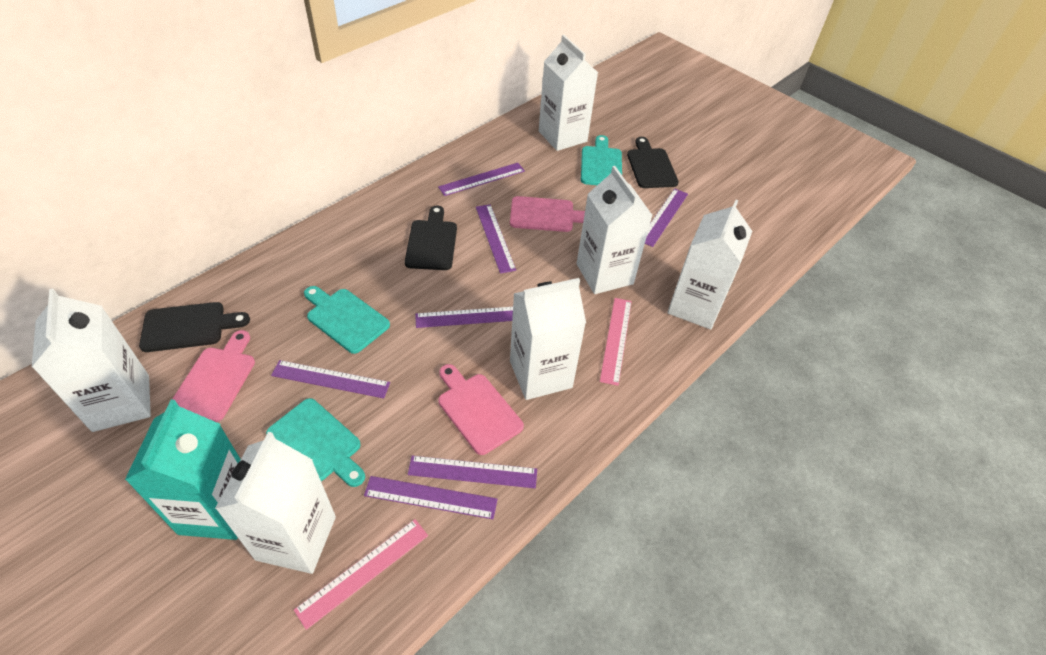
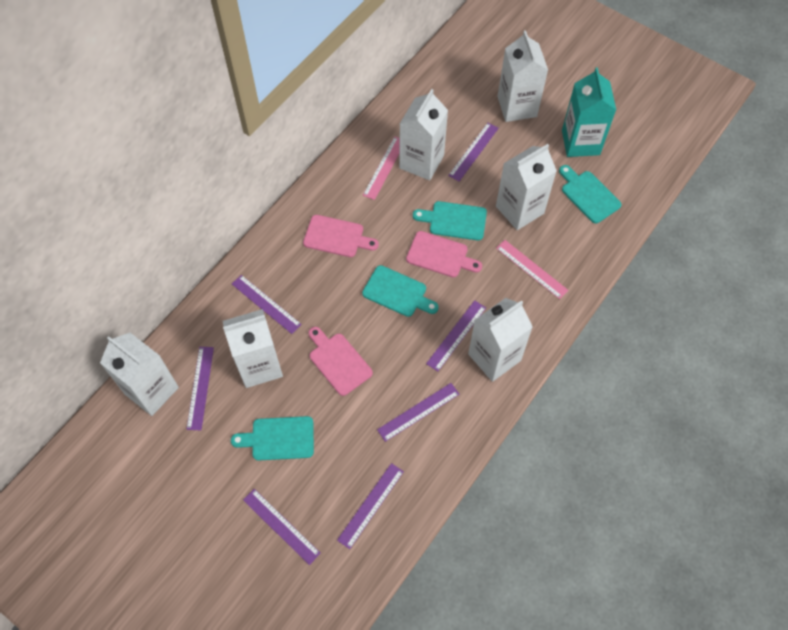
black cutting board: [139,302,250,352] [405,206,457,270] [627,137,679,188] = 3 -> none = 0
turquoise cutting board: [266,398,365,487] [304,286,390,354] [581,135,622,185] = 3 -> [231,416,314,460] [362,265,439,317] [413,201,487,240] [559,165,622,223] = 4

